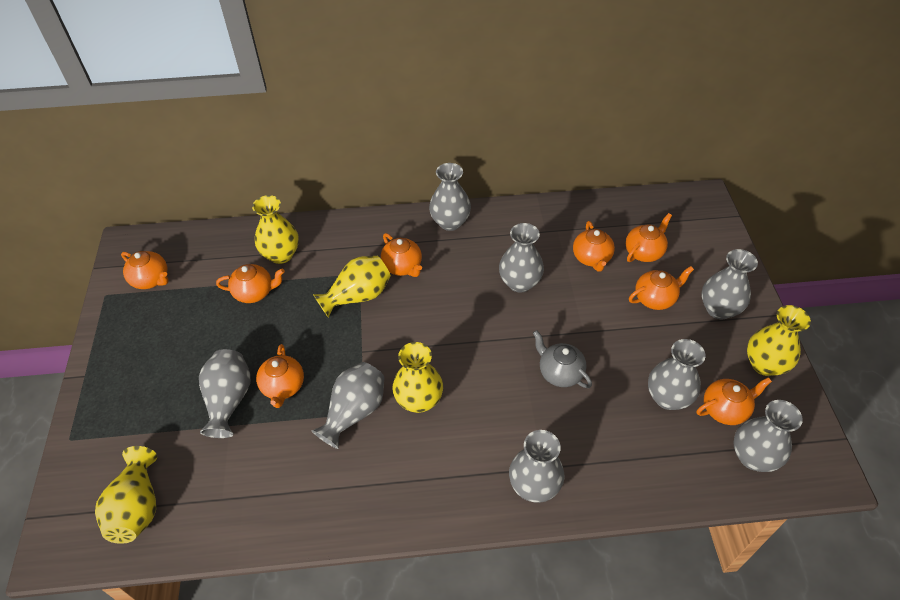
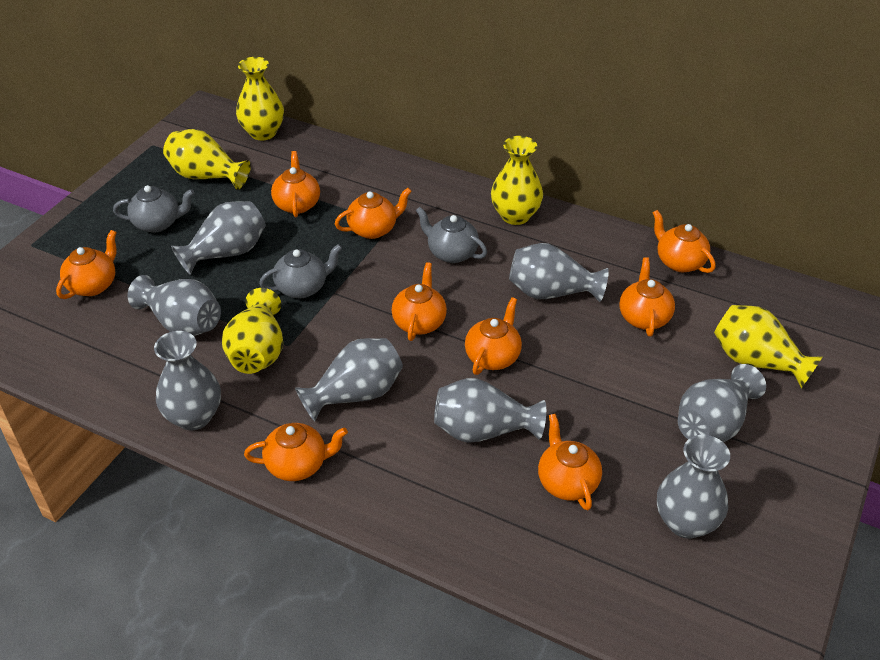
grey teapot: [533,330,592,388] = 1 -> [113,185,194,233] [259,244,342,298] [416,207,487,263] = 3
orange teapot: [121,251,169,289] [216,264,285,303] [256,344,304,408] [381,233,422,277] [573,221,615,272] [626,213,672,262] [629,266,694,310] [697,377,772,425] = 8 -> [56,230,117,299] [244,423,348,481] [271,151,320,218] [335,188,412,239] [392,262,447,341] [465,297,522,375] [538,414,602,511] [619,257,675,336] [652,210,716,273] = 9

